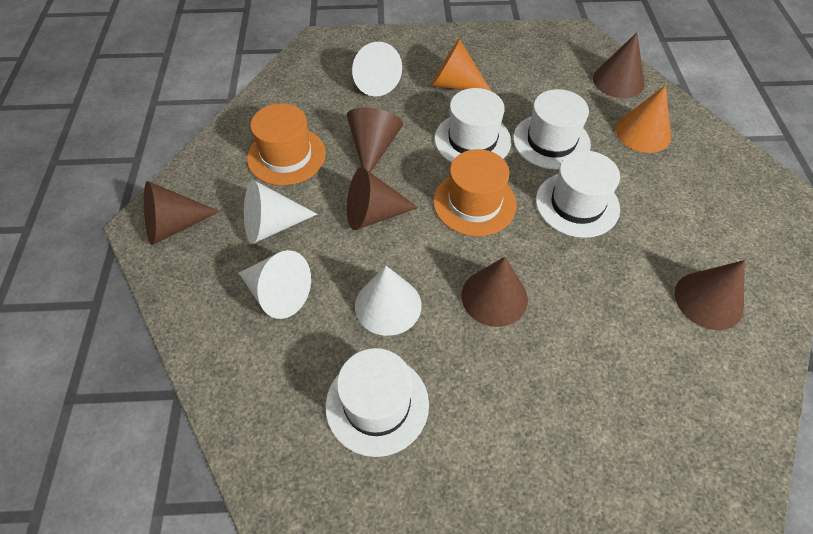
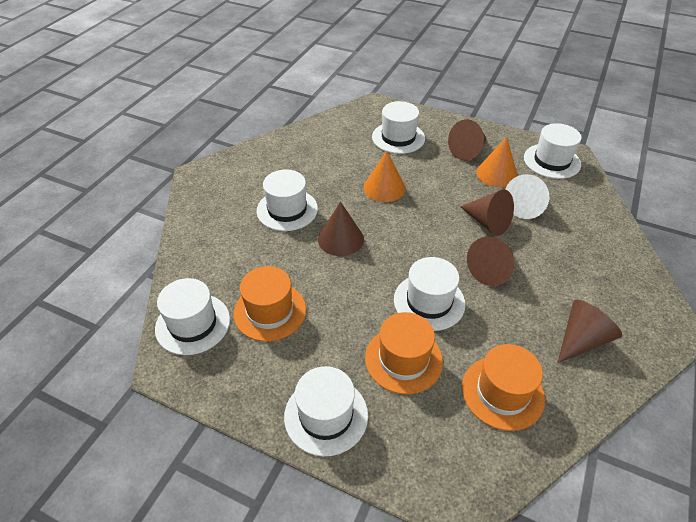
brown cone: [144,181,220,245] [347,108,403,172] [347,167,418,230] [462,257,528,327] [593,33,644,98] [675,260,745,330] = 6 -> [318,202,364,256] [448,119,487,161] [460,189,514,236] [467,237,514,286] [557,300,622,363] = 5
orange hat: [247,103,326,185] [433,149,517,236] = 2 -> [233,266,306,342] [365,312,443,394] [462,344,545,431] = 3
white cone: [239,250,311,319] [244,180,317,244] [352,42,402,96] [355,266,422,336] = 4 -> [505,174,549,219] = 1
white hat: [326,348,429,457] [434,88,511,163] [513,89,591,170] [536,151,620,238] = 4 -> [155,278,230,355] [256,169,318,231] [284,366,368,456] [372,101,425,154] [394,257,465,331] [524,123,581,179] = 6

